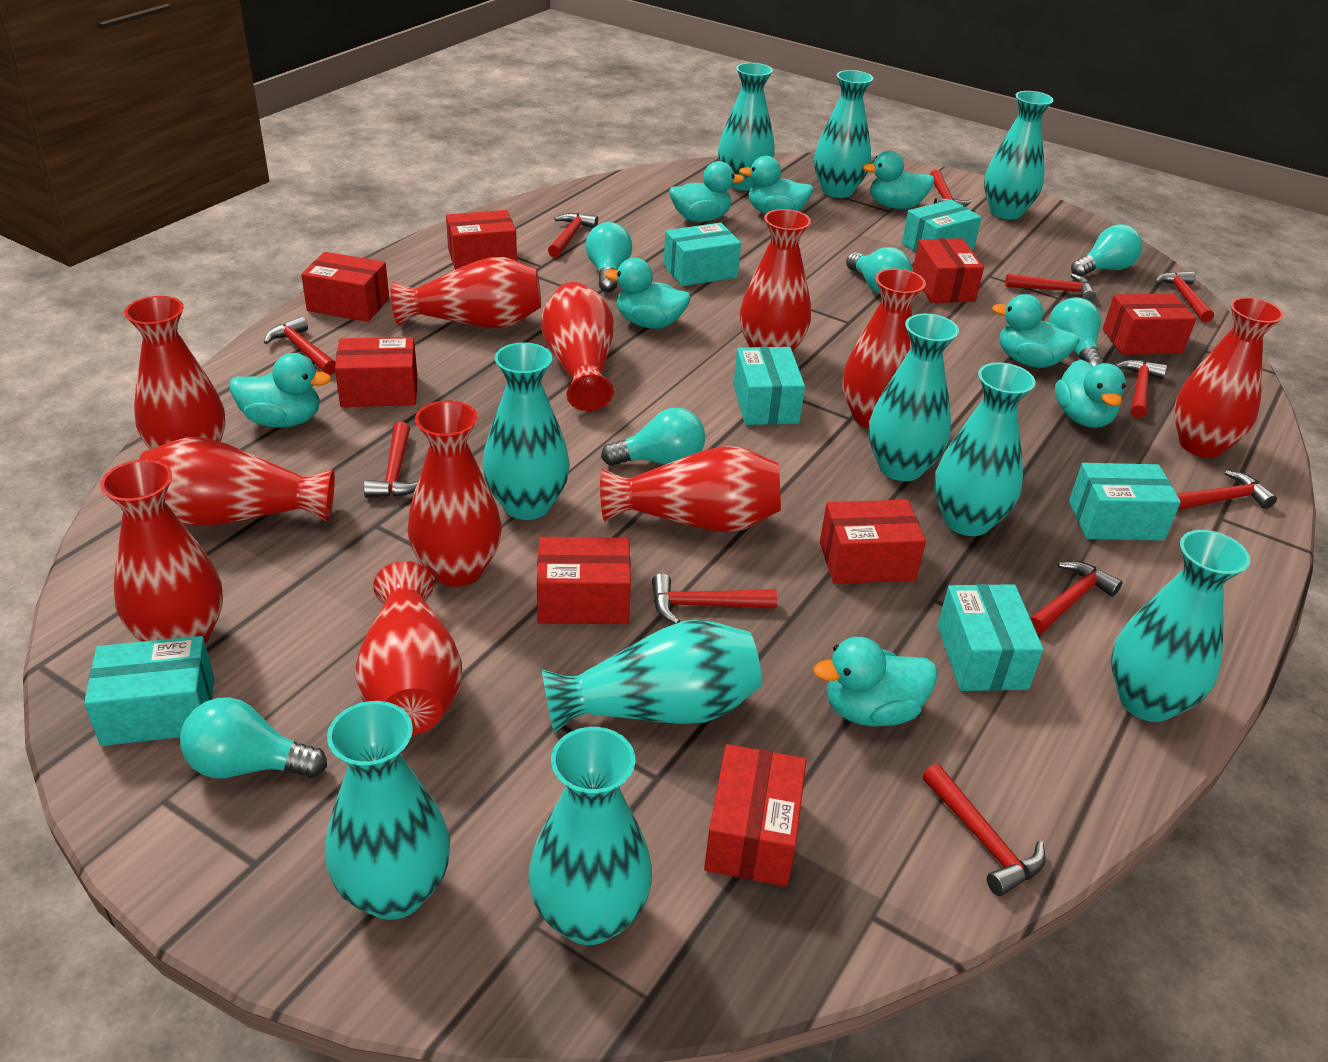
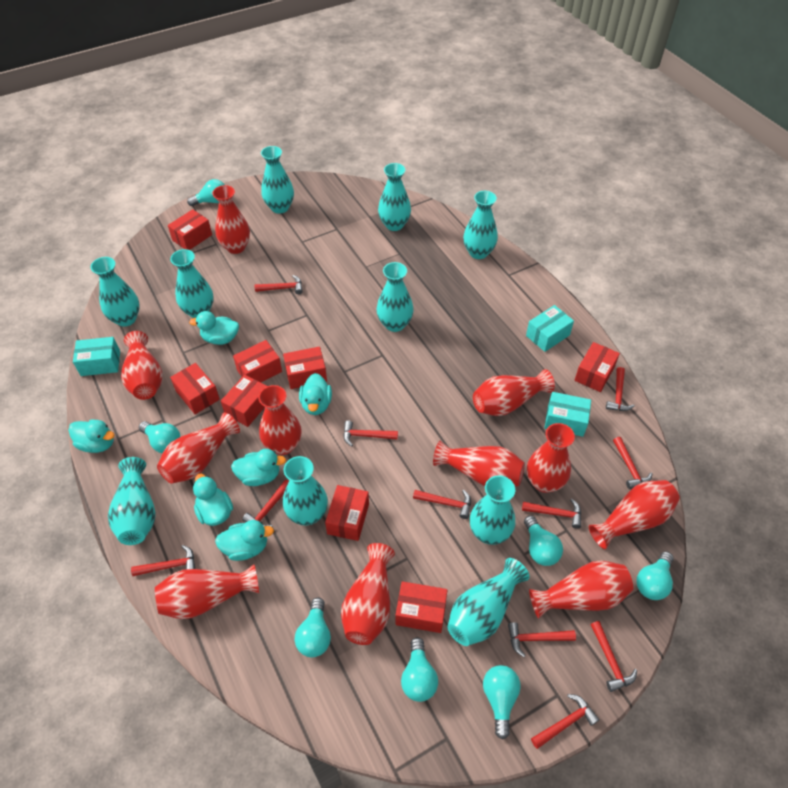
turquoise box: [84,636,214,746] [664,222,741,286] [733,347,805,425] [902,200,981,253] [937,584,1044,691] [1069,463,1181,541] = 6 -> [73,337,120,376] [526,305,574,352] [544,392,591,437] = 3
turquoise duck: [229,353,331,428] [604,258,691,329] [669,161,744,222] [739,156,814,214] [813,637,937,726] [862,151,934,209] [992,294,1080,368] [1055,359,1126,428] = 8 -> [68,419,114,453] [189,311,239,345] [193,474,233,526] [215,520,274,561] [231,449,286,486] [299,373,332,415] = 6
turquoise light bulb: [180,697,327,779] [586,222,632,292] [601,408,705,466] [846,247,912,294] [1049,297,1104,367] [1071,224,1143,276] = 6 -> [139,421,181,453] [187,179,225,206] [295,597,331,657] [401,637,438,702] [483,665,521,740] [524,515,563,566] [637,551,674,600] = 7

